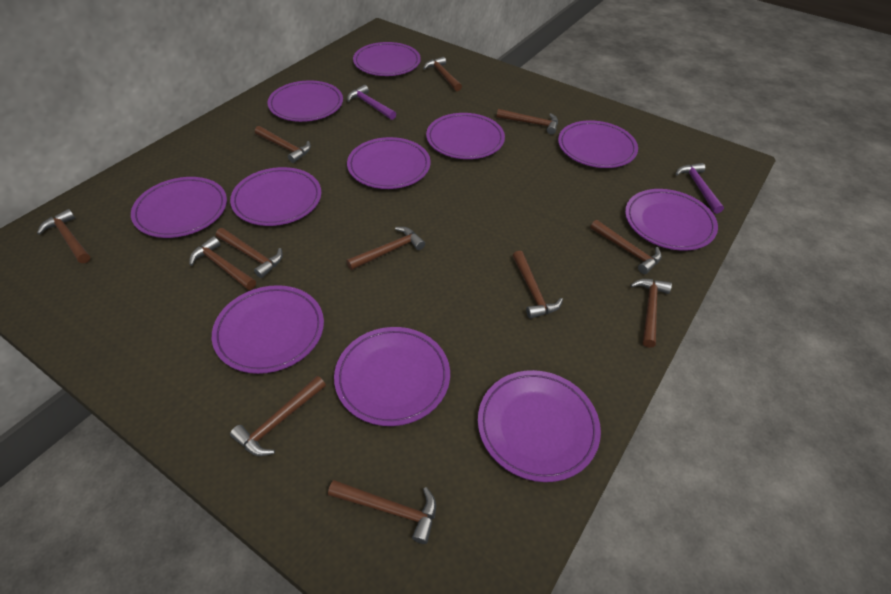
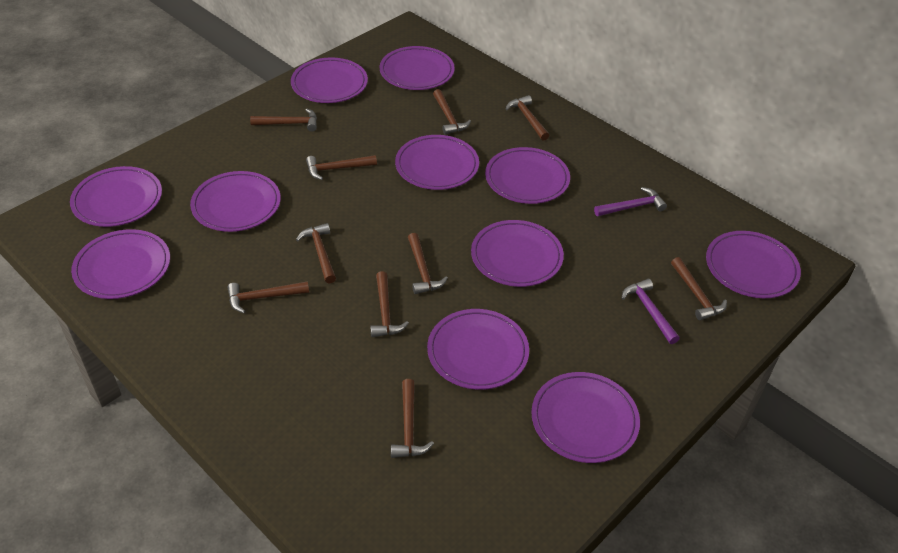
brown hammer: [37,209,90,263] [189,236,256,290] [216,228,283,278] [230,376,326,456] [255,126,311,163] [328,480,436,544] [346,227,425,270] [423,57,462,91] [497,109,558,135] [512,251,563,319] [590,220,662,274] [630,279,672,348] = 12 -> [228,281,309,313] [250,109,317,131] [296,223,336,283] [306,155,377,180] [370,271,409,337] [391,379,434,458] [408,233,448,294] [433,89,471,135] [506,95,550,141] [671,257,727,320] = 10

